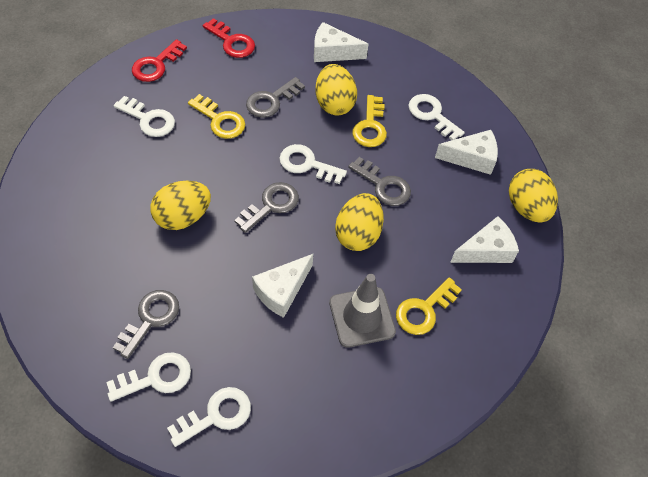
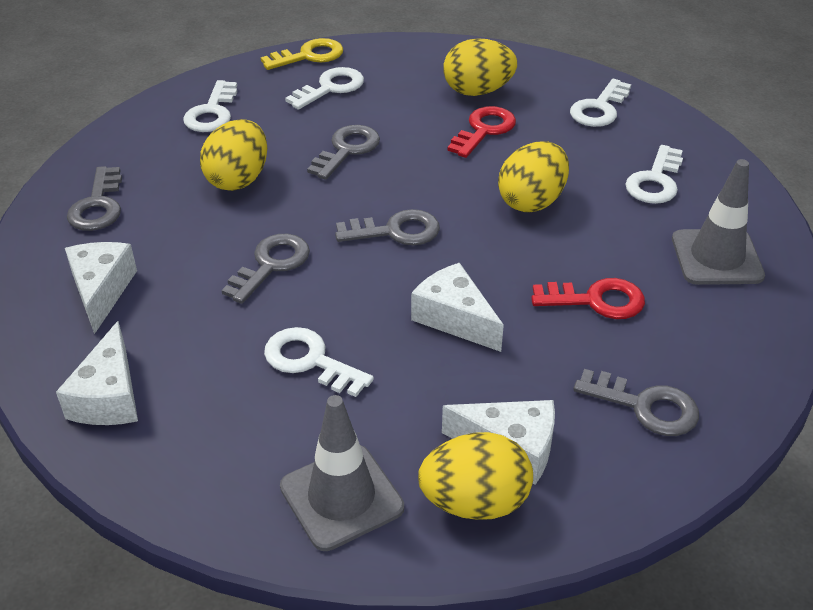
grey key: [113,290,179,359] [234,182,299,233] [246,77,305,118] [348,157,411,206] = 4 -> [67,166,122,231] [221,234,310,304] [307,125,380,180] [335,209,440,245] [573,369,699,436] = 5
grey traffic cone: [329,274,396,348] = 1 -> [280,395,404,551] [672,159,765,285] = 2
yellow key: [188,94,245,139] [352,95,387,147] [396,277,462,335] = 3 -> [261,38,343,70] = 1

